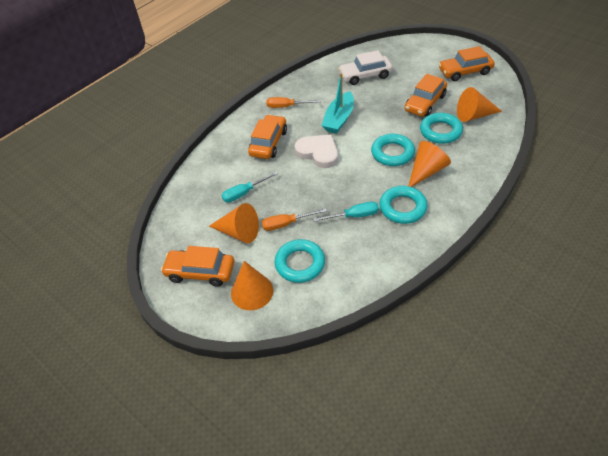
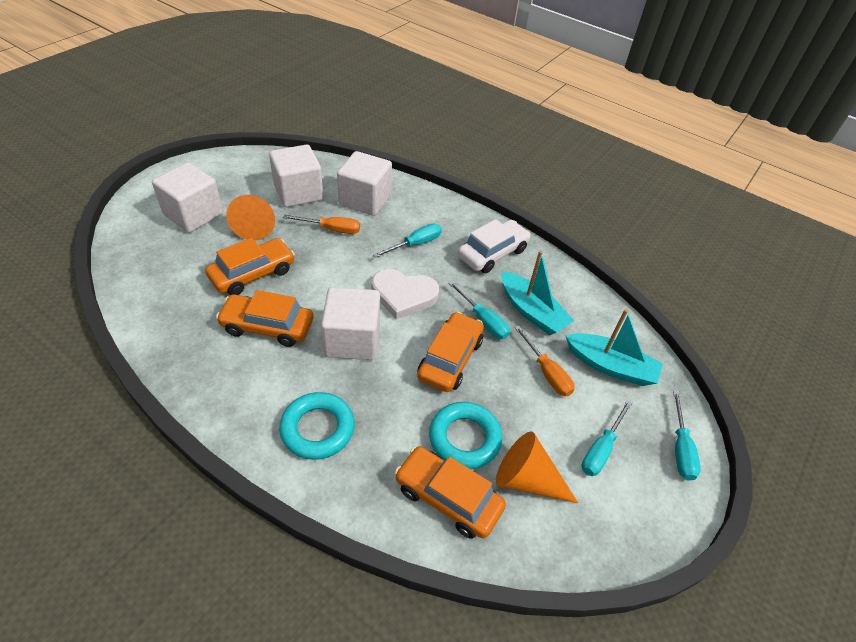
orange cone: [209,203,259,243] [231,261,273,310] [408,141,451,187] [457,87,502,122] = 4 -> [226,195,275,241] [496,431,578,503] = 2
turquoise boat: [321,73,354,134] = 1 -> [501,251,574,335] [565,309,663,386] = 2
turquoise ring: [275,239,325,283] [371,134,415,166] [380,186,428,224] [420,113,463,144] = 4 -> [279,392,355,460] [429,402,502,469] = 2
turquoise screwdriver: [221,171,279,203] [313,202,379,222] = 2 -> [373,223,442,258] [449,281,510,339] [581,400,632,476] [673,390,701,480] = 4
white cube: none = 0 -> [152,163,223,233] [269,145,323,207] [321,287,380,360] [337,151,392,216] = 4

